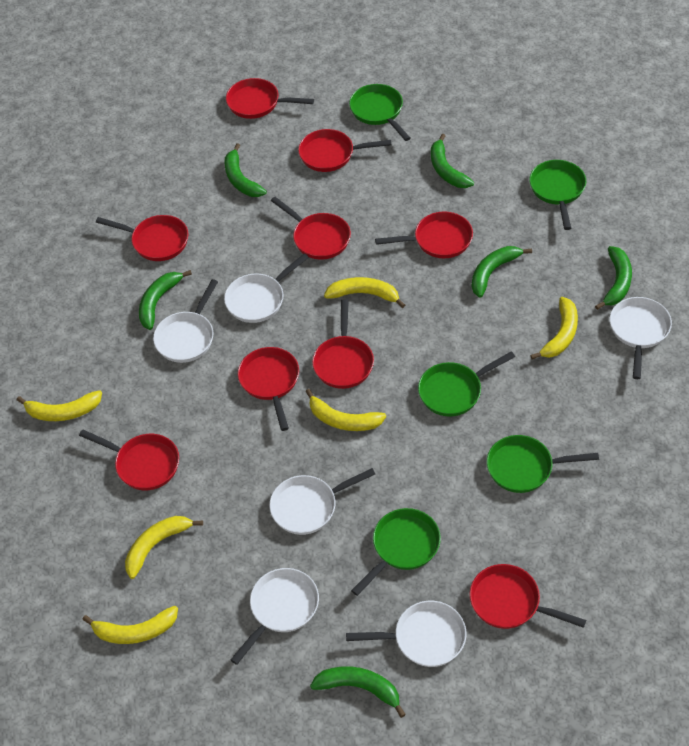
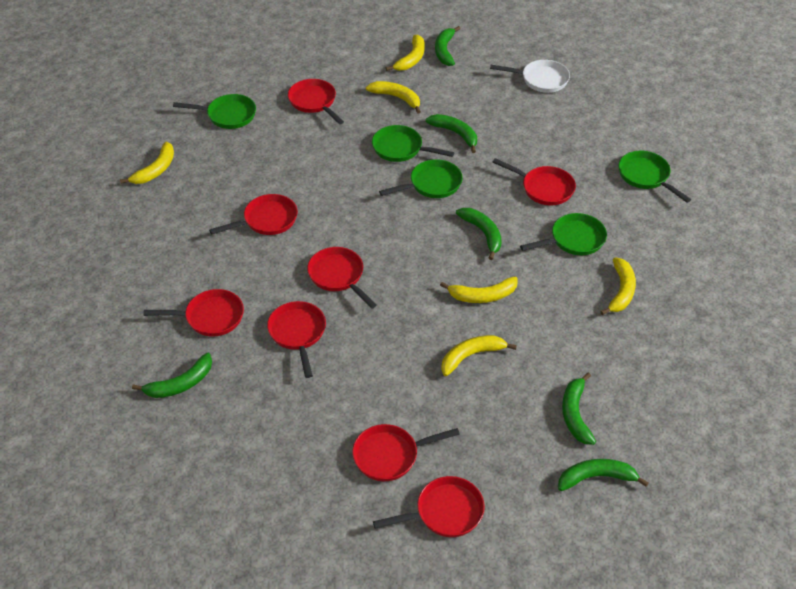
red pan: [79,430,179,490] [96,215,188,261] [226,78,314,119] [238,347,299,431] [271,197,351,260] [298,129,391,172] [312,299,374,389] [375,212,473,258] [470,564,586,629] = 9 -> [143,289,244,337] [209,194,297,235] [267,301,326,378] [288,79,344,124] [307,247,377,308] [352,424,460,481] [373,476,485,537] [492,158,576,206] = 8
white pan: [153,279,218,363] [224,253,309,323] [231,568,319,665] [269,468,375,535] [346,601,466,667] [610,297,672,379] = 6 -> [490,60,570,93] = 1

